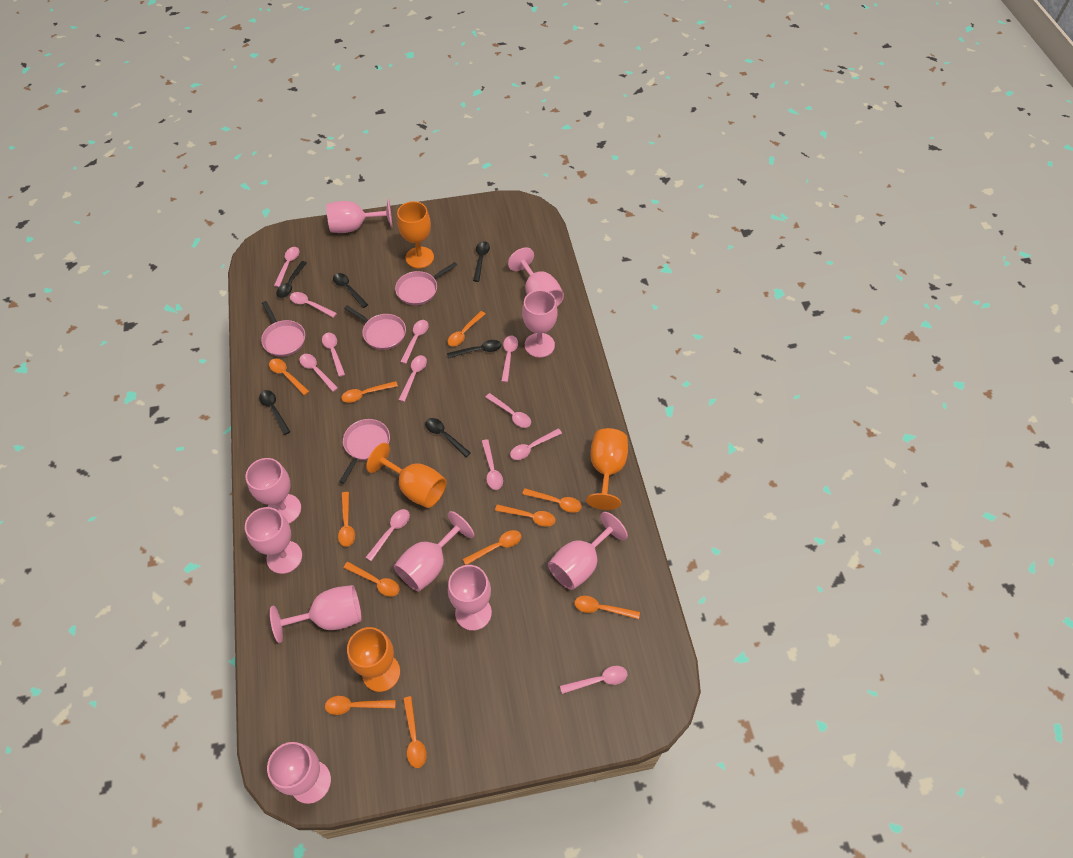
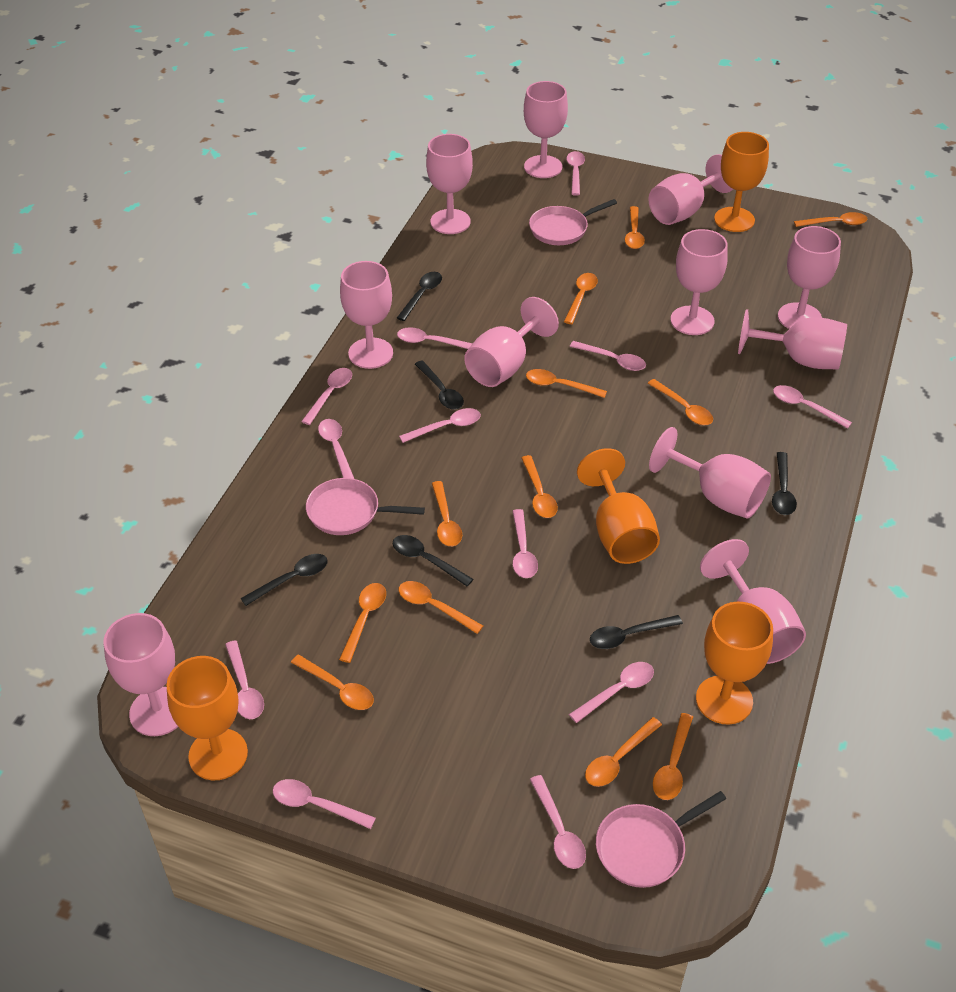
orange spoon: [269,359,309,396] [325,696,396,715] [338,492,355,547] [341,381,398,403] [343,562,400,597] [403,696,427,768] [448,311,485,346] [463,530,521,565] [495,504,555,527] [522,488,582,513] [575,596,640,619] = 11 -> [291,655,374,710] [339,583,386,663] [399,581,483,634] [432,481,462,546] [522,455,558,518] [526,369,607,398] [564,273,598,324] [585,717,662,787] [625,206,645,249] [647,379,713,425] [653,713,693,800] [794,212,867,227] = 12
pink goblet: [245,507,302,574] [246,458,301,523] [267,742,331,804] [270,585,362,643] [326,199,392,233] [394,511,474,592] [448,565,492,631] [508,247,564,307] [522,290,558,358] [548,512,628,590] = 10 -> [104,613,178,736] [340,261,393,369] [426,134,473,234] [464,297,559,387] [524,81,568,178] [649,154,733,225] [649,427,771,518] [671,229,728,335] [700,539,806,664] [738,309,847,369] [778,226,841,329] = 11
pink pan: [261,301,305,357] [339,419,390,484] [344,305,406,350] [395,262,457,305] = 4 -> [306,478,425,535] [529,199,617,245] [596,791,726,888] = 3

